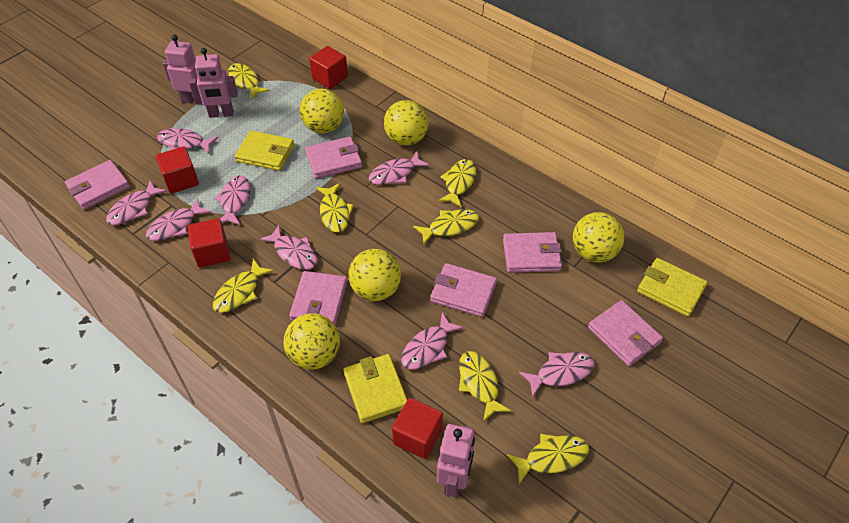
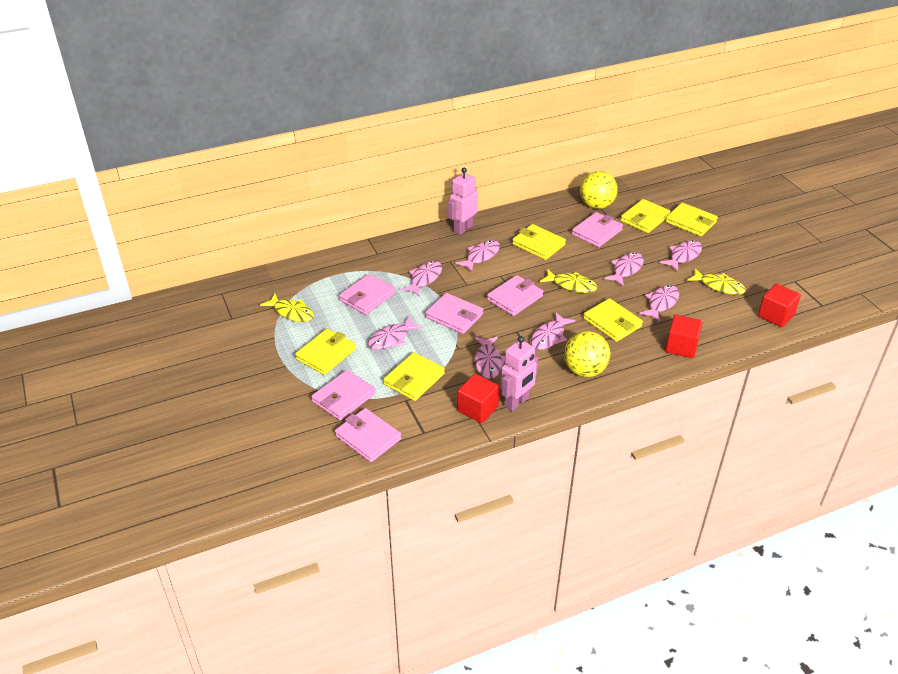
pink robot: [163,34,203,105] [189,48,238,118] [437,424,475,497] = 3 -> [448,167,478,235] [501,336,539,411] = 2
red cube: [156,146,199,194] [188,218,230,267] [309,46,348,89] [392,398,443,459] = 4 -> [457,374,500,423] [665,315,703,358] [758,283,801,327] = 3
yellow ball: [283,313,340,370] [300,89,344,133] [348,249,401,301] [384,100,428,146] [573,212,624,263] = 5 -> [564,331,610,377] [580,171,618,209] = 2
yellow fish: [213,258,274,313] [228,63,270,99] [316,183,354,232] [413,209,479,245] [438,159,476,208] [459,351,511,421] [507,434,589,484] = 7 -> [260,293,314,322] [540,269,597,293] [687,268,746,295] = 3
yellow wallet: [235,130,294,171] [343,354,407,423] [637,258,708,317] = 3 -> [295,329,356,375] [383,352,445,401] [512,224,566,260] [583,298,643,342] [621,199,670,233] [666,203,718,236] = 6

